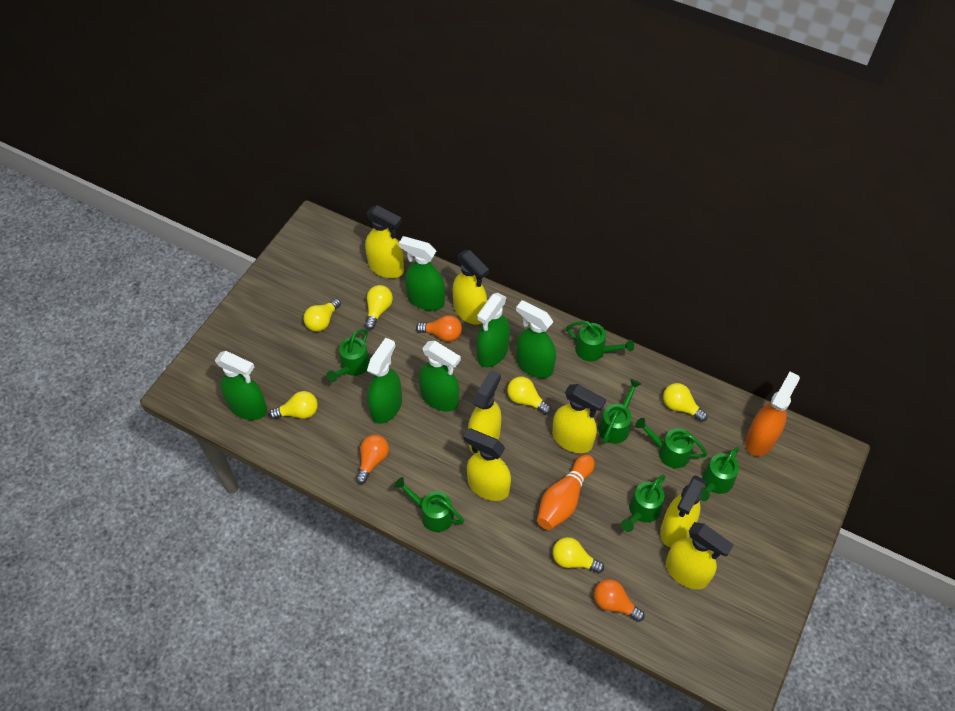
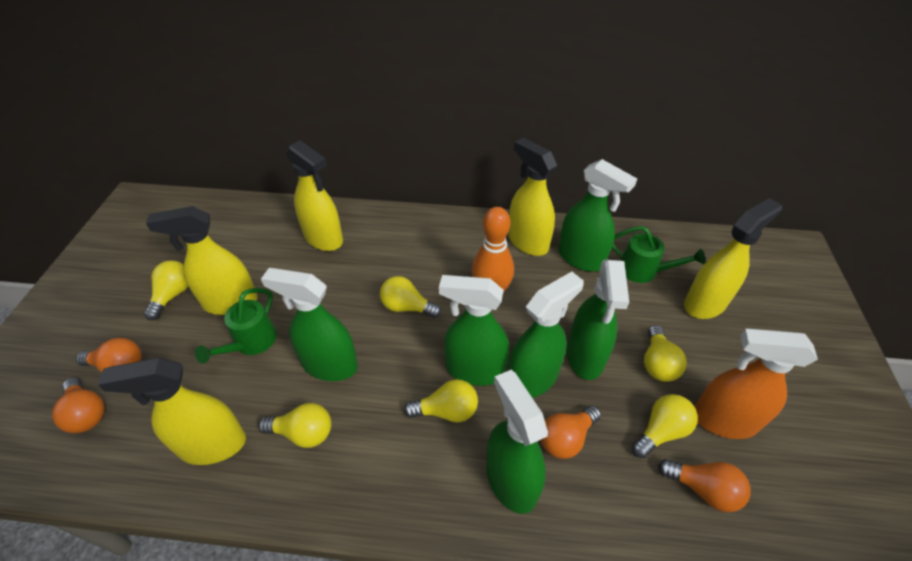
green watering can: [326,329,370,382] [394,477,464,532] [566,321,634,362] [598,379,641,444] [621,474,665,532] [635,418,707,468] [700,447,739,501] = 7 -> [195,288,277,363] [612,226,705,283] = 2
orange light bulb: [356,435,389,484] [416,315,462,342] [594,579,645,622] = 3 -> [52,378,105,433] [76,338,142,373] [541,406,601,459] [658,459,751,512] = 4
yellow spray bottle: [365,205,404,278] [452,250,489,325] [463,428,511,501] [468,370,502,454] [552,384,606,453] [660,475,706,547] [666,522,734,589] = 7 -> [98,357,246,465] [146,206,258,315] [286,140,343,251] [508,138,557,256] [684,198,782,319] = 5

